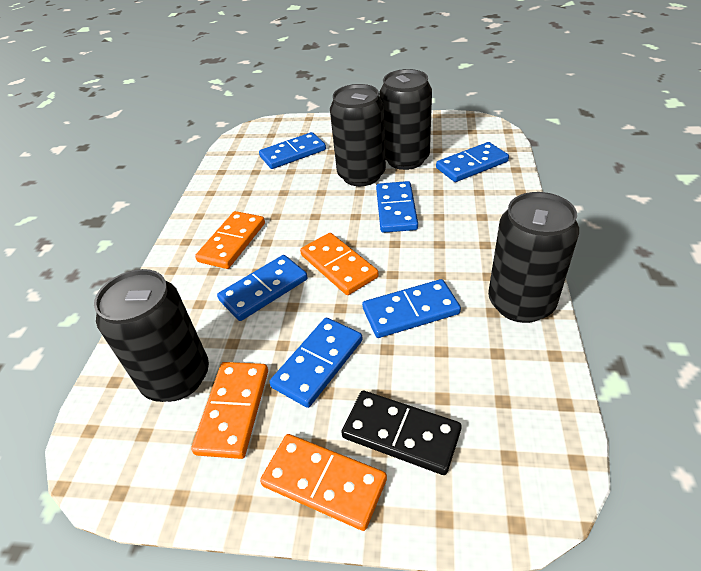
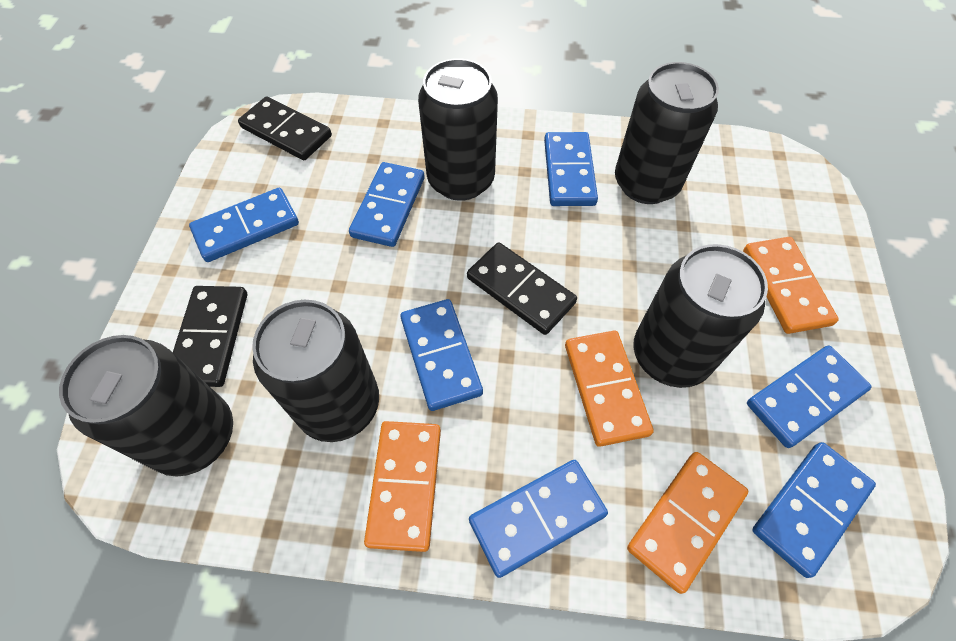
black can: [94,269,209,402] [330,84,386,186] [380,69,432,170] [488,192,579,323] = 4 -> [59,335,233,477] [252,300,379,442] [418,58,498,201] [615,62,719,204] [633,244,768,388] = 5
black domino: [341,391,461,475] = 1 -> [173,286,247,387] [238,97,332,160] [467,242,577,335] = 3
blue domino: [217,255,308,321] [259,132,326,169] [270,318,363,408] [362,279,461,338] [376,181,418,233] [436,142,509,182] = 6 -> [189,188,299,262] [349,162,425,247] [400,299,483,411] [469,460,608,578] [544,132,598,206] [747,345,872,448] [752,442,876,578] = 7

